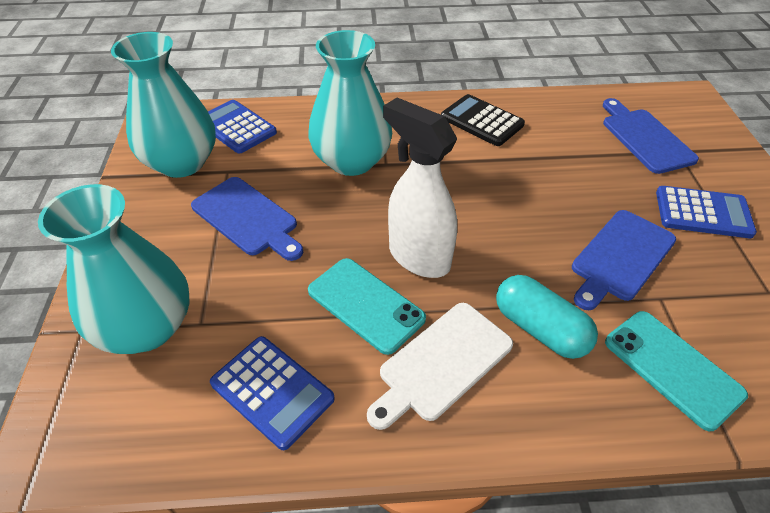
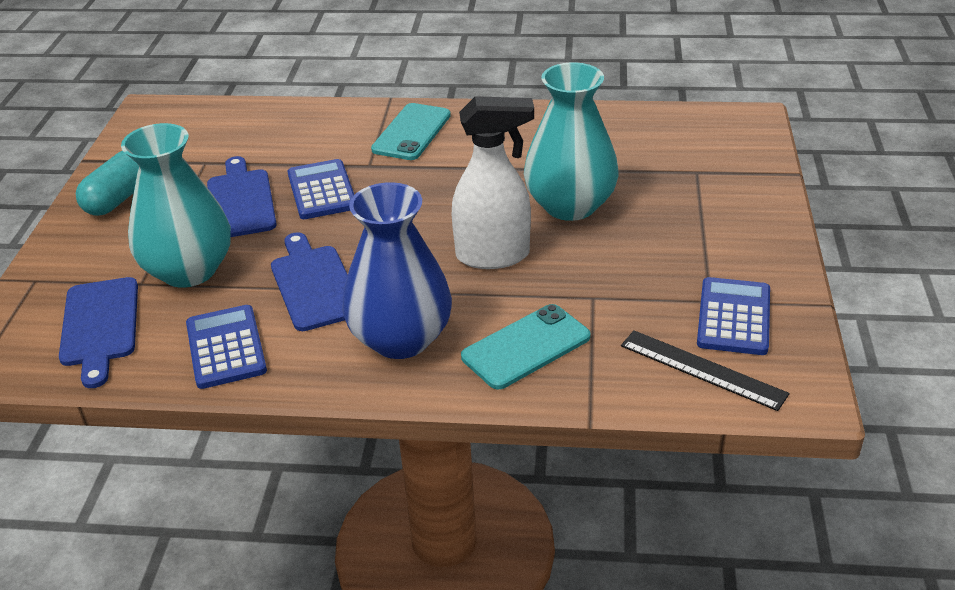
black calculator: [441,94,525,146] = 1 -> none = 0
black ruler: none = 0 -> [621,330,790,411] = 1
blue vase: none = 0 -> [342,182,452,359] = 1
turquoise vase: [38,184,189,354] [111,32,216,178] [308,30,392,176] = 3 -> [121,123,231,288] [524,62,619,221] = 2
white cutting board: [367,303,513,430] = 1 -> none = 0

